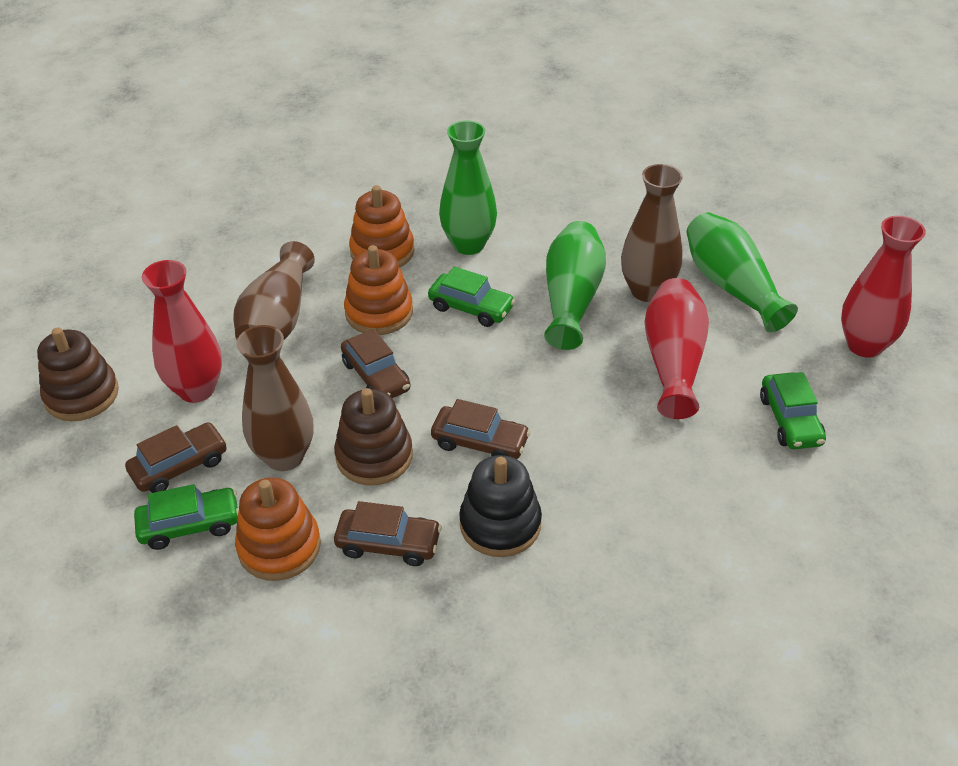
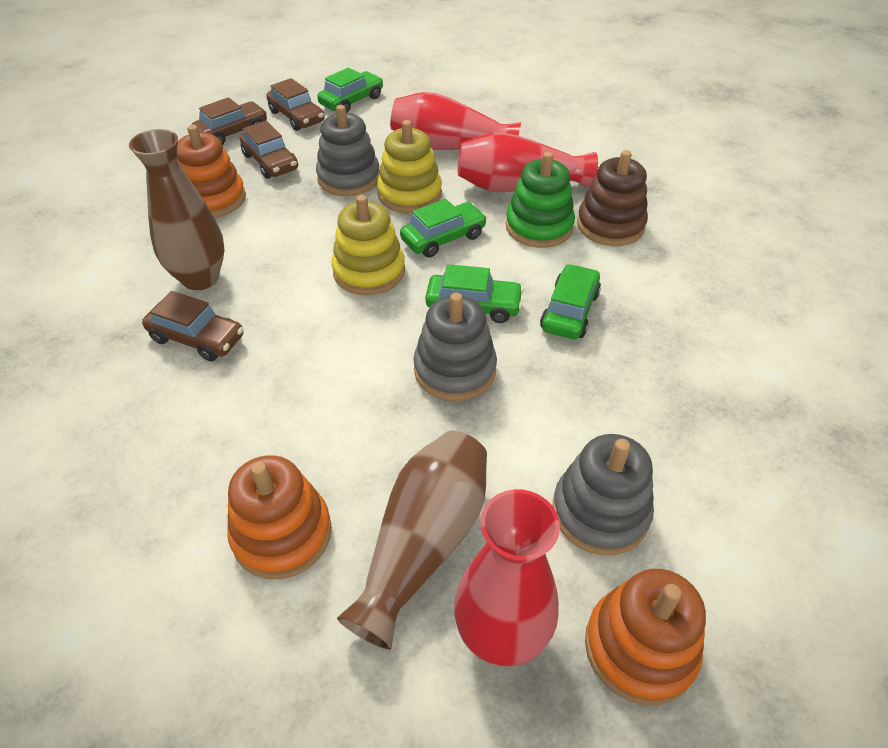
black stacking toy: [459,455,542,557] = 1 -> none = 0
brown stacking toy: [37,327,119,421] [334,388,413,485] = 2 -> [577,150,648,246] = 1
brown vase: [234,241,315,340] [237,325,313,471] [621,164,683,302] = 3 -> [129,129,224,290] [337,430,487,650] = 2
green car: [134,484,239,550] [428,266,515,327] [760,372,826,449] = 3 -> [317,68,383,113] [400,199,487,258] [425,264,524,323] [540,264,601,339] = 4
green stacking toy: none = 0 -> [506,152,575,248] = 1
green vase: [439,120,497,255] [544,221,606,350] [687,212,798,332] = 3 -> none = 0
grey stacking toy: none = 0 -> [316,105,380,196] [413,293,497,401] [552,434,654,556] = 3
yellow stacking toy: none = 0 -> [331,195,405,295] [377,120,442,213] = 2

